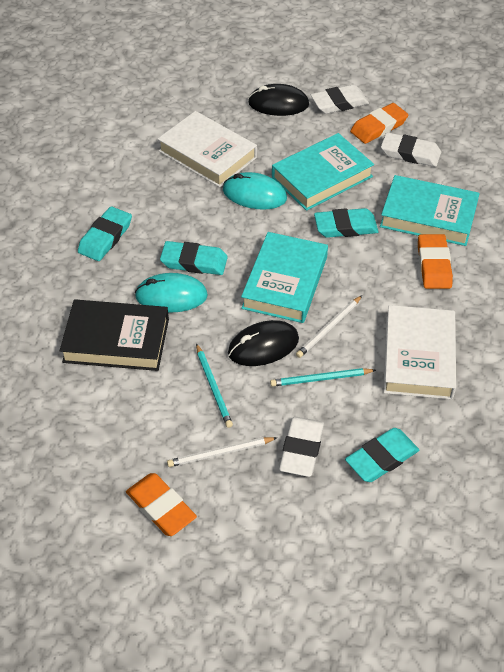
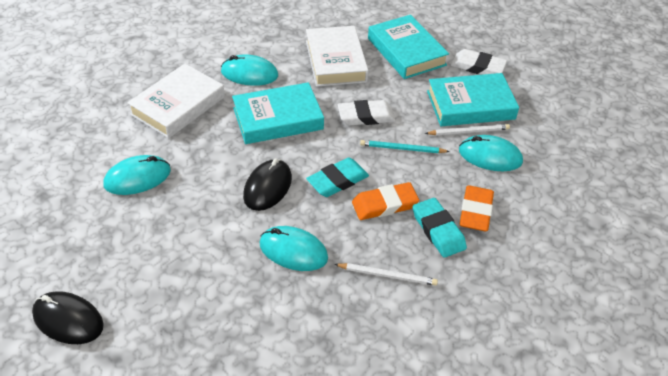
black book: [59,299,169,371] = 1 -> none = 0
orange eraser: [126,473,197,536] [350,103,408,144] [418,234,453,289] = 3 -> [352,182,419,220] [460,185,494,231] = 2
turquoise eraser: [78,206,132,261] [160,241,228,275] [314,208,378,238] [345,428,419,482] = 4 -> [306,157,369,197] [413,198,467,258] = 2
turquoise mouse: [135,273,208,313] [223,172,287,210] = 2 -> [103,155,171,195] [221,55,278,86] [259,226,328,271] [459,135,523,171] = 4
turquoise pencil: [196,343,233,428] [270,368,376,387] = 2 -> [360,140,450,153] = 1
white eraser: [279,417,324,477] [311,84,369,114] [381,132,441,167] = 3 -> [338,100,396,126] [451,49,507,75] = 2

